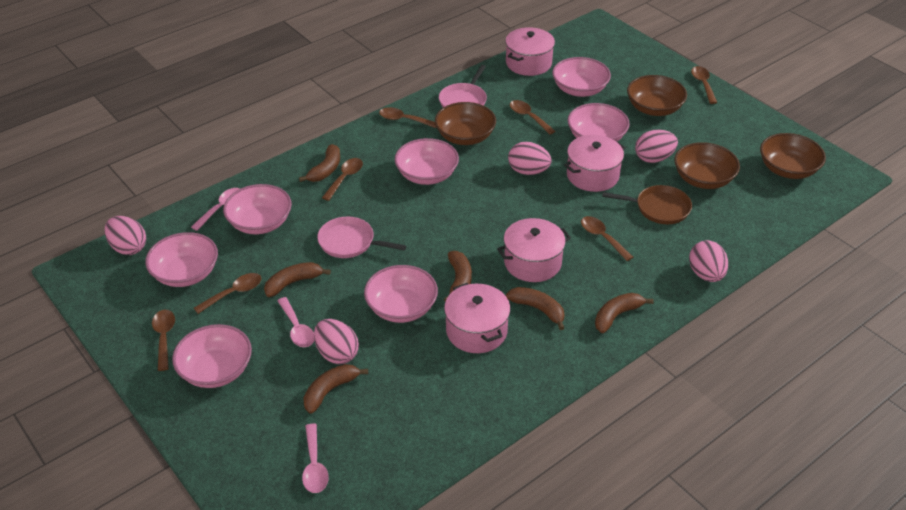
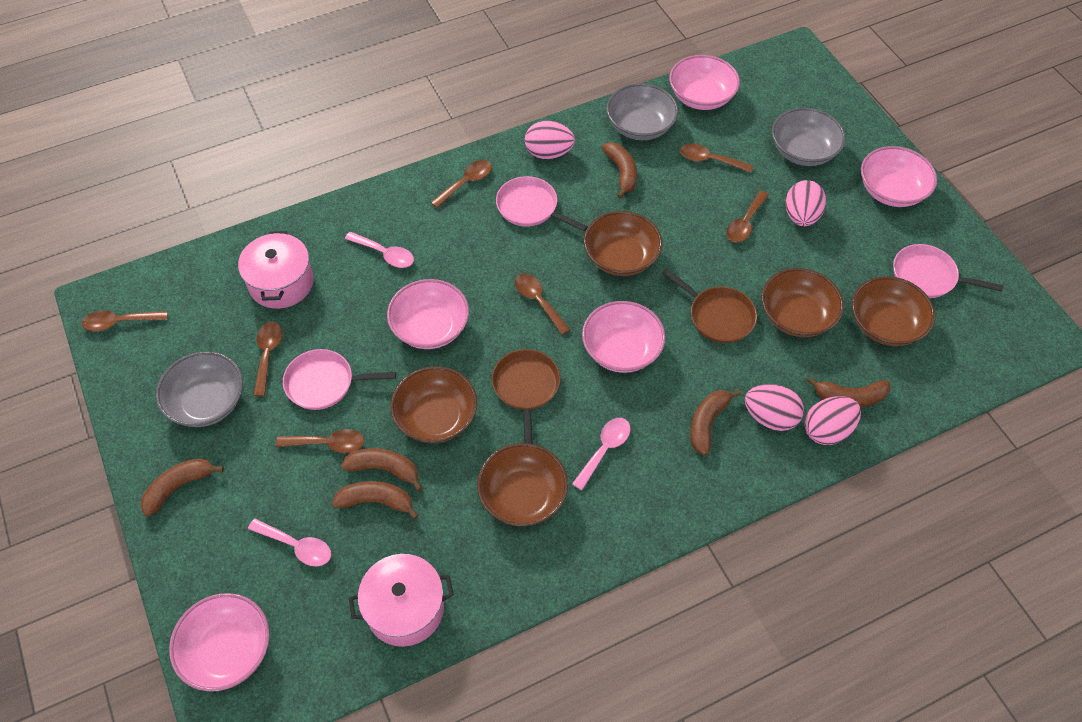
brown bowl: [435,102,496,145] [627,75,687,116] [674,142,740,189] [760,133,826,179] = 4 -> [390,366,477,443] [477,443,568,526] [584,211,662,276] [761,268,844,337] [852,276,935,346] = 5
brown pan: [602,185,692,224] = 1 -> [492,349,560,444] [662,269,757,343] = 2
grey bowl: none = 0 -> [156,351,243,427] [606,83,678,140] [772,108,846,166] = 3
pink bowl: [145,232,218,287] [172,324,252,388] [223,184,292,234] [364,265,438,323] [395,138,459,185] [552,57,611,97] [568,103,630,141] = 7 -> [169,593,270,692] [387,279,469,349] [582,301,666,373] [669,55,740,110] [861,146,937,207] = 5
pink egg: [105,216,146,255] [314,319,359,364] [508,142,552,175] [635,130,678,163] [689,240,728,282] = 5 -> [525,121,575,159] [745,384,804,431] [786,180,826,226] [804,396,861,445] = 4
pink pan: [317,217,406,258] [439,65,487,108] = 2 -> [283,349,396,410] [496,176,588,231] [893,244,1003,298] = 3
pink pot: [444,283,510,353] [497,218,571,282] [505,27,555,76] [564,135,625,192] = 4 -> [238,231,314,309] [349,554,454,647] = 2

